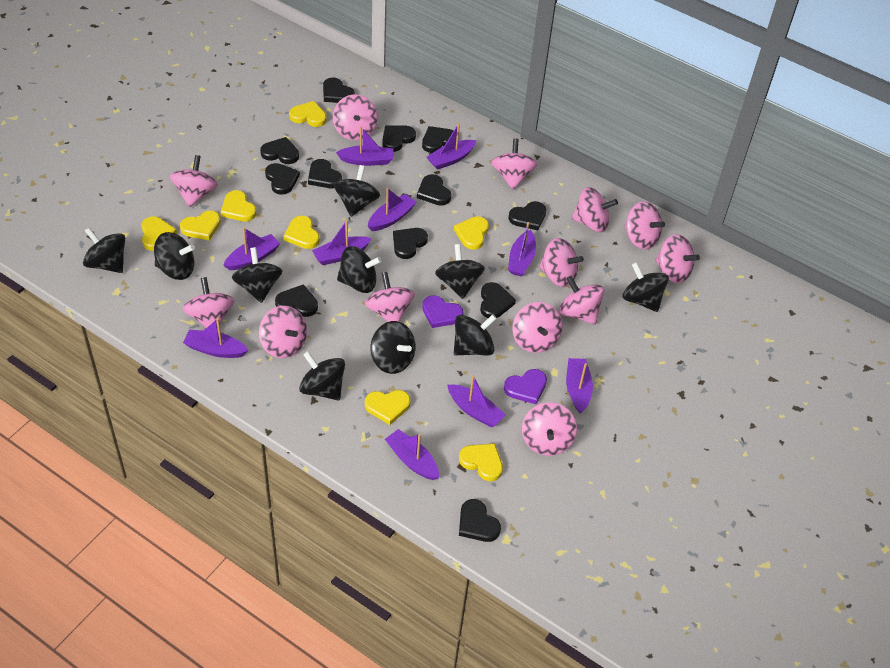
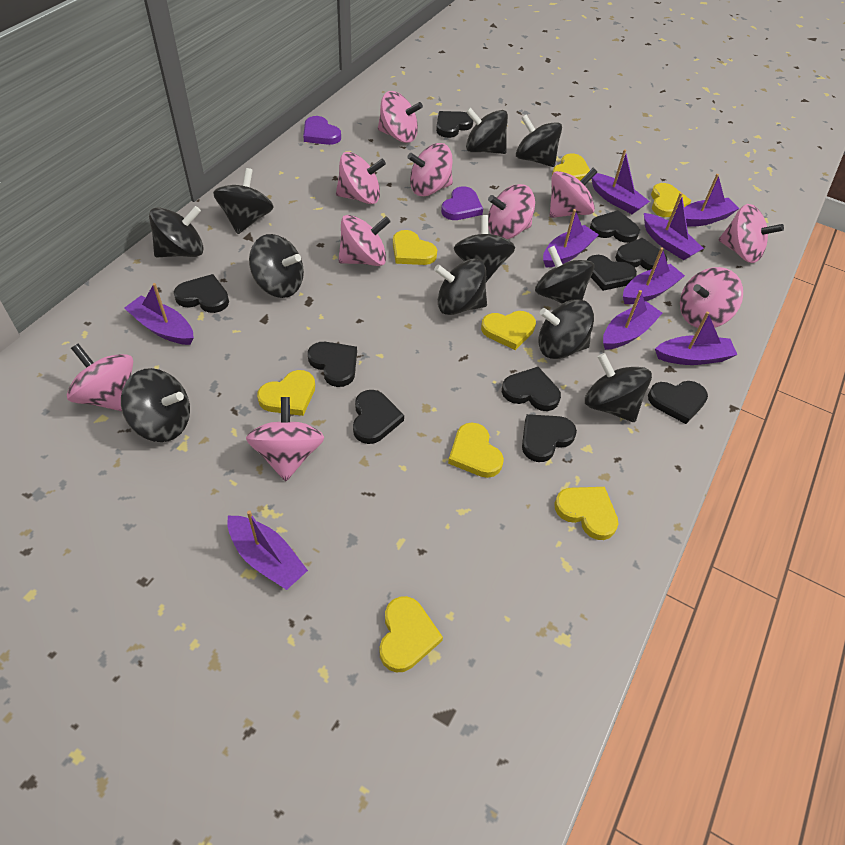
black heart: [260,137,299,164] [265,163,300,195] [275,284,318,317] [308,159,342,188] [323,78,355,103] [382,126,416,152] [393,228,428,259] [417,174,451,206] [422,126,453,153] [459,499,501,542] [480,282,516,318] [508,201,546,230] = 12 -> [174,274,229,313] [308,342,357,387] [353,390,404,444] [436,111,473,138] [502,367,561,411] [522,414,577,462] [587,255,637,291] [590,210,640,243] [615,238,667,270] [648,381,708,424] = 10
black spinning top: [83,228,125,273] [154,232,195,280] [232,247,282,303] [299,351,345,400] [334,165,380,217] [337,246,382,293] [371,321,416,374] [435,244,485,299] [454,314,497,355] [623,262,669,312] = 10 -> [121,368,190,442] [149,206,204,257] [213,168,274,234] [249,234,304,298] [434,259,487,315] [454,215,515,282] [466,107,508,154] [516,114,562,167] [535,246,594,304] [538,299,594,359] [585,353,652,422] = 11
pink spinning top: [170,155,218,207] [183,277,234,329] [259,306,307,358] [333,94,378,140] [365,272,415,322] [492,139,538,189] [512,302,563,353] [522,403,577,456] [539,238,584,287] [559,276,605,325] [572,187,618,232] [624,201,665,249] [656,234,700,283] = 13 -> [67,344,133,411] [246,397,324,481] [336,152,386,204] [338,215,391,266] [378,91,423,143] [407,143,453,196] [488,184,535,239] [550,168,597,218] [680,267,743,329] [719,204,784,263] = 10
purple boat: [183,318,249,358] [223,227,280,270] [312,220,372,265] [336,127,393,166] [368,188,417,231] [385,429,439,480] [426,123,476,170] [447,375,506,427] [508,222,536,276] [566,358,593,413] = 10 -> [124,283,194,345] [227,510,308,590] [543,209,599,267] [592,149,650,214] [603,290,662,350] [623,247,685,304] [644,193,704,260] [655,312,737,365] [684,174,739,227] = 9

